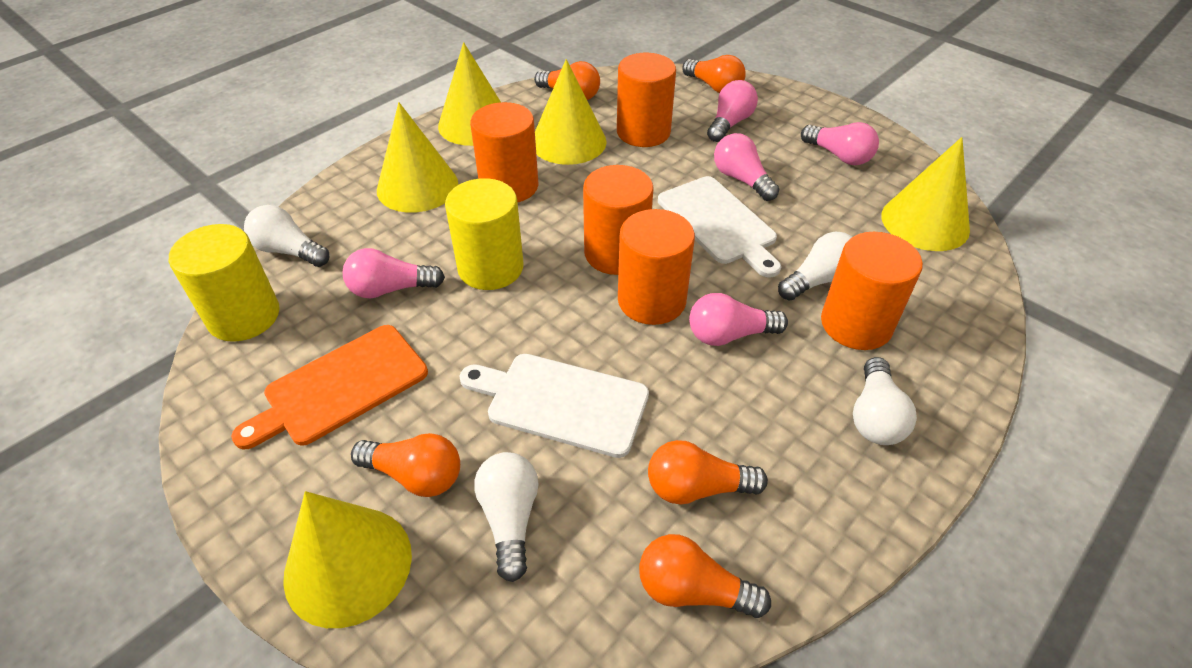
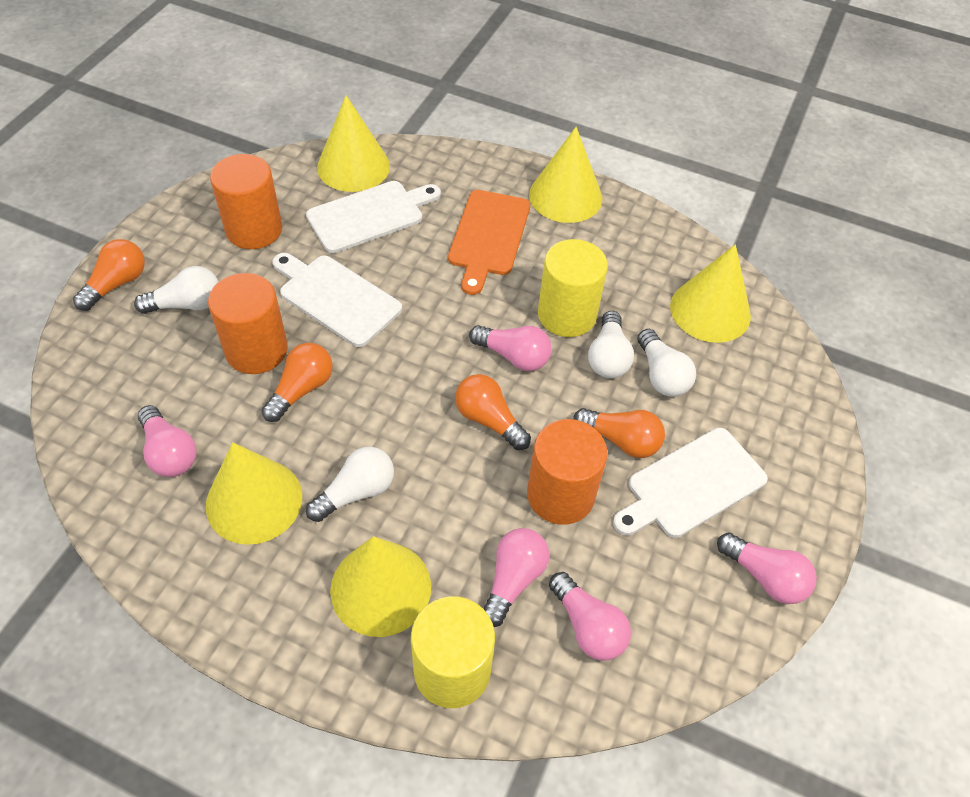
orange cylinder: [470,102,539,202] [583,165,654,275] [617,53,676,147] [618,209,695,325] [821,232,923,350] = 5 -> [208,273,288,374] [210,154,282,249] [527,419,608,525] = 3
orange light bulb: [351,433,460,497] [534,61,600,100] [639,534,771,618] [648,440,768,505] [682,55,746,93] = 5 -> [73,239,145,311] [262,343,333,422] [455,374,531,450] [574,408,665,458] = 4
white cutting board: [459,354,649,458] [658,176,781,278] = 2 -> [272,253,402,347] [306,181,441,253] [613,428,768,538] = 3

